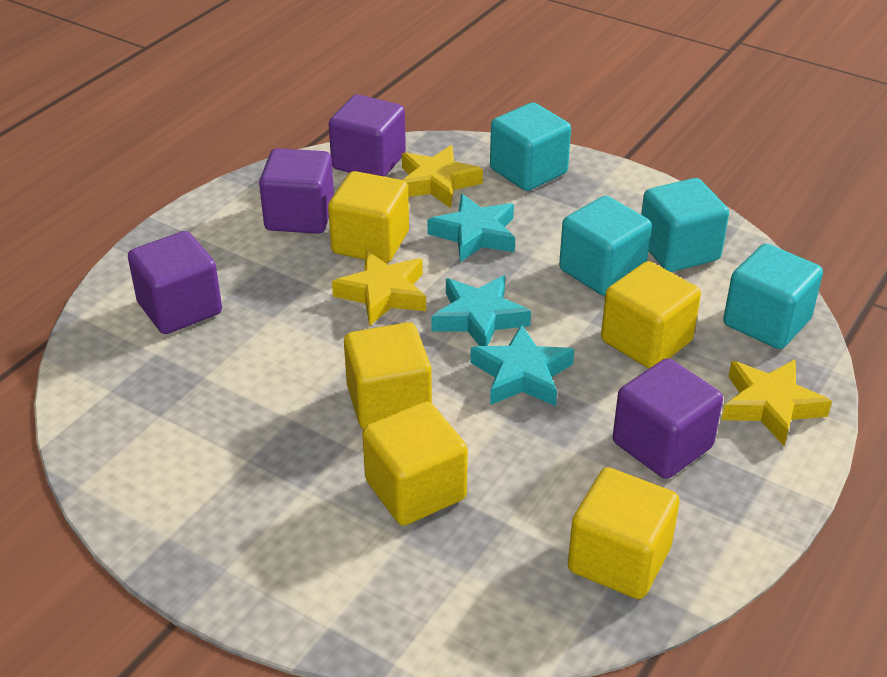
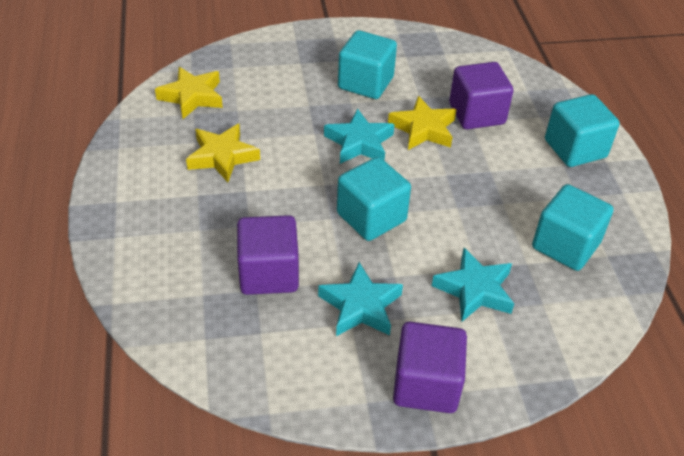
purple cube: [128,231,222,334] [259,148,334,234] [329,95,406,177] [613,358,723,479] = 4 -> [237,215,299,295] [393,322,467,413] [449,62,513,129] = 3
yellow cube: [328,171,409,263] [344,322,432,429] [362,402,468,526] [568,467,680,599] [601,261,701,369] = 5 -> none = 0

